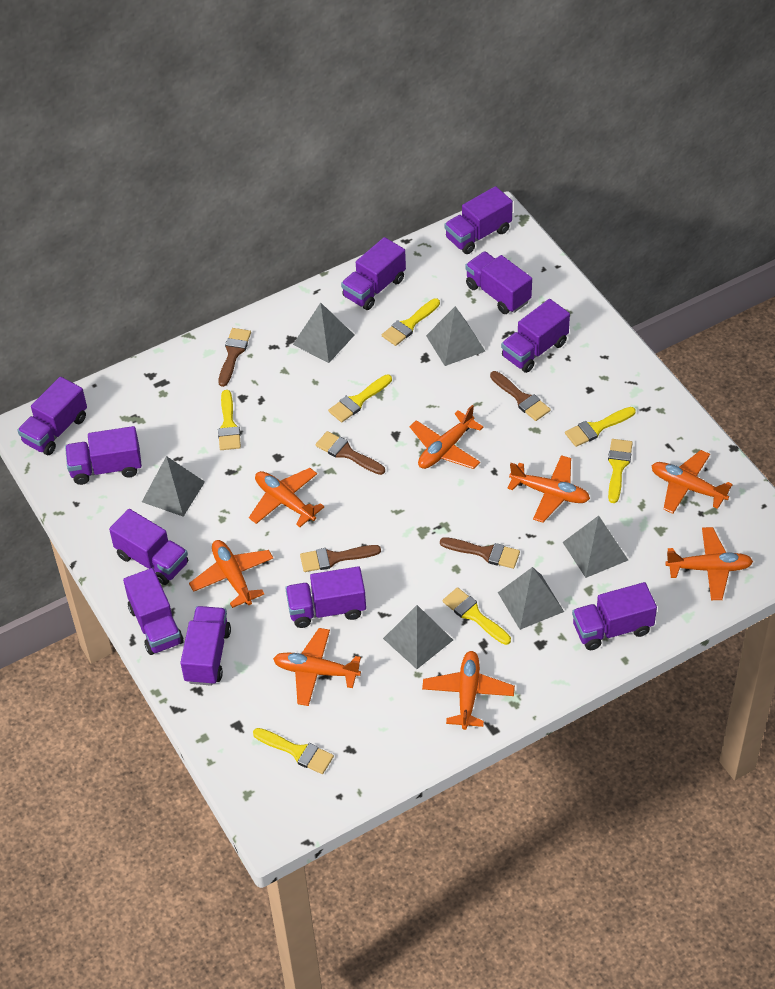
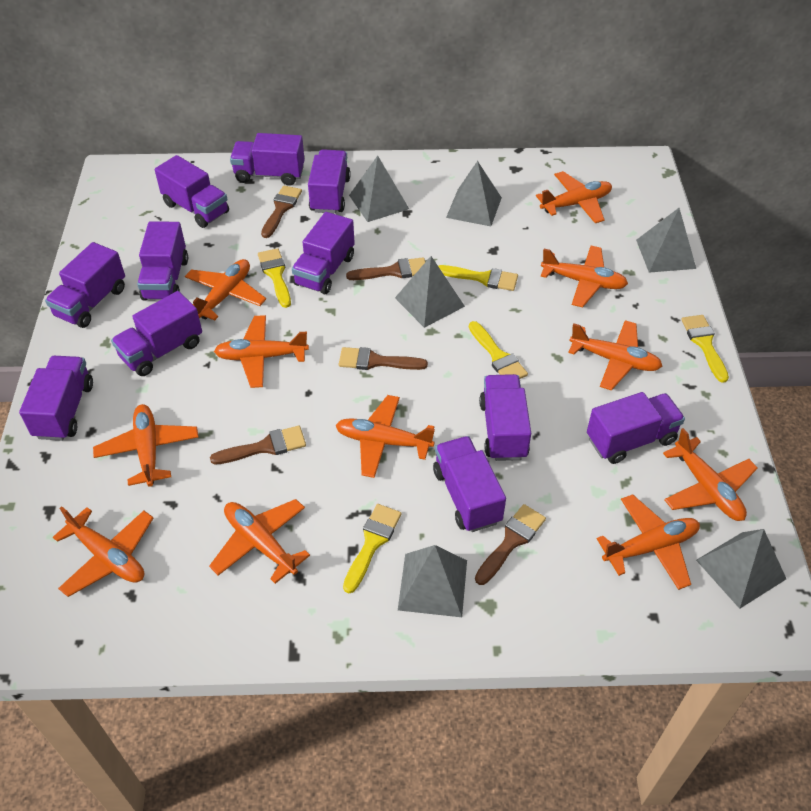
orange plane: [189,540,273,608] [249,468,324,527] [273,628,361,706] [410,405,484,469] [422,651,515,730] [507,455,590,522] [651,450,733,514] [665,527,753,600] = 8 -> [53,506,153,597] [93,404,199,487] [185,259,266,321] [209,499,310,584] [214,315,309,388] [336,395,435,478] [536,171,612,223] [541,246,628,307] [568,320,662,391] [597,494,700,590] [663,428,757,521] = 11
yellow brush: [218,390,241,450] [253,728,334,774] [328,375,392,422] [382,298,440,346] [442,587,511,645] [565,407,636,447] [608,439,633,503] = 7 -> [258,248,291,308] [343,504,402,593] [438,265,518,291] [469,321,528,379] [681,315,729,383] = 5

